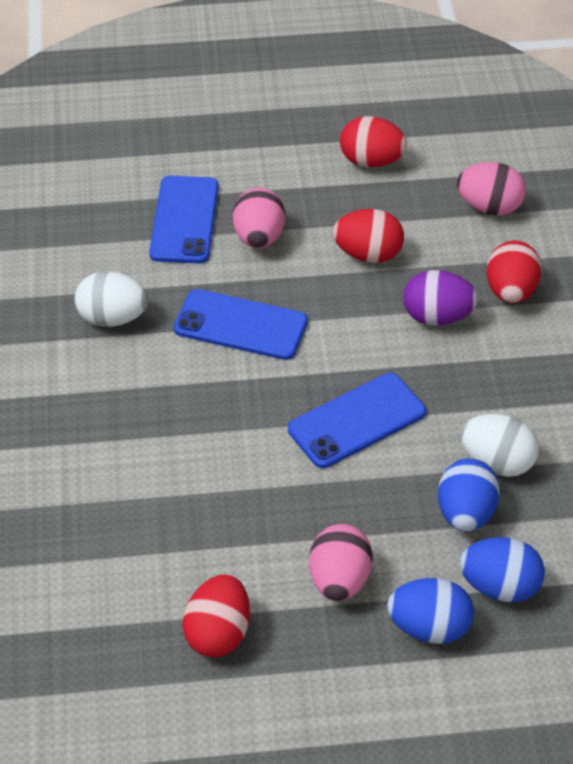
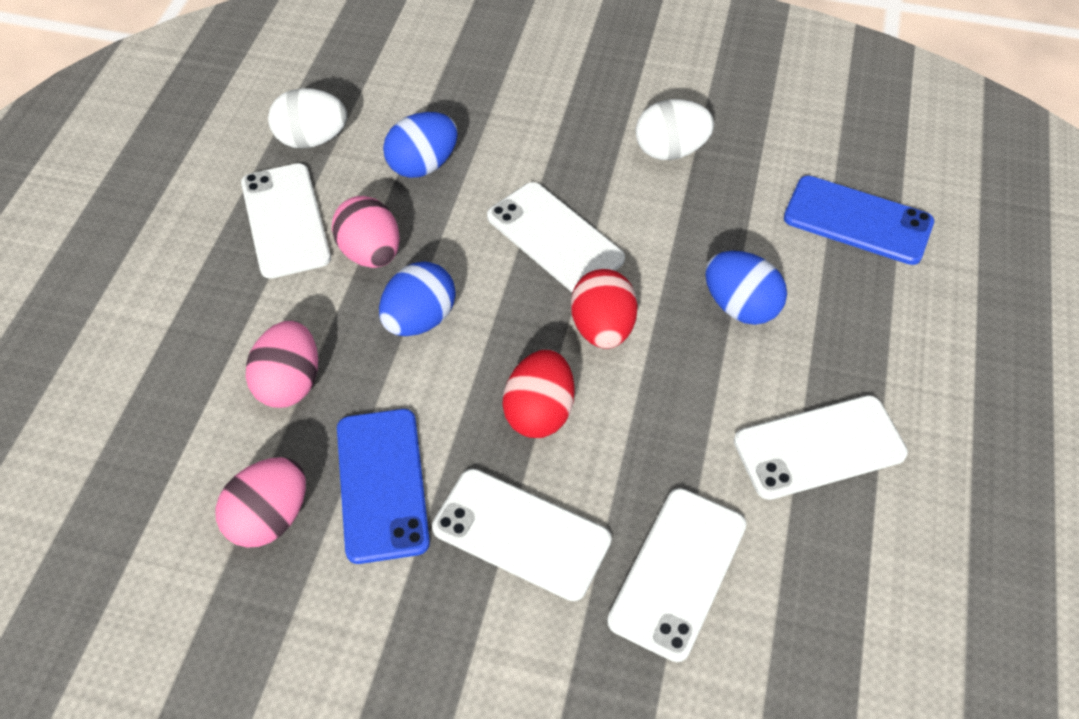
blue phone: [149,176,219,264] [174,289,308,360] [288,373,426,468] = 3 -> [337,409,430,564] [784,176,934,265] = 2
purple egg: [403,270,478,326] = 1 -> none = 0
red egg: [182,575,250,657] [333,209,404,263] [340,116,407,167] [486,241,542,303] = 4 -> [503,350,575,438] [571,269,638,349] = 2
white phone: none = 0 -> [241,163,331,279] [432,469,612,601] [487,182,625,292] [607,488,746,662] [734,395,908,500] = 5

